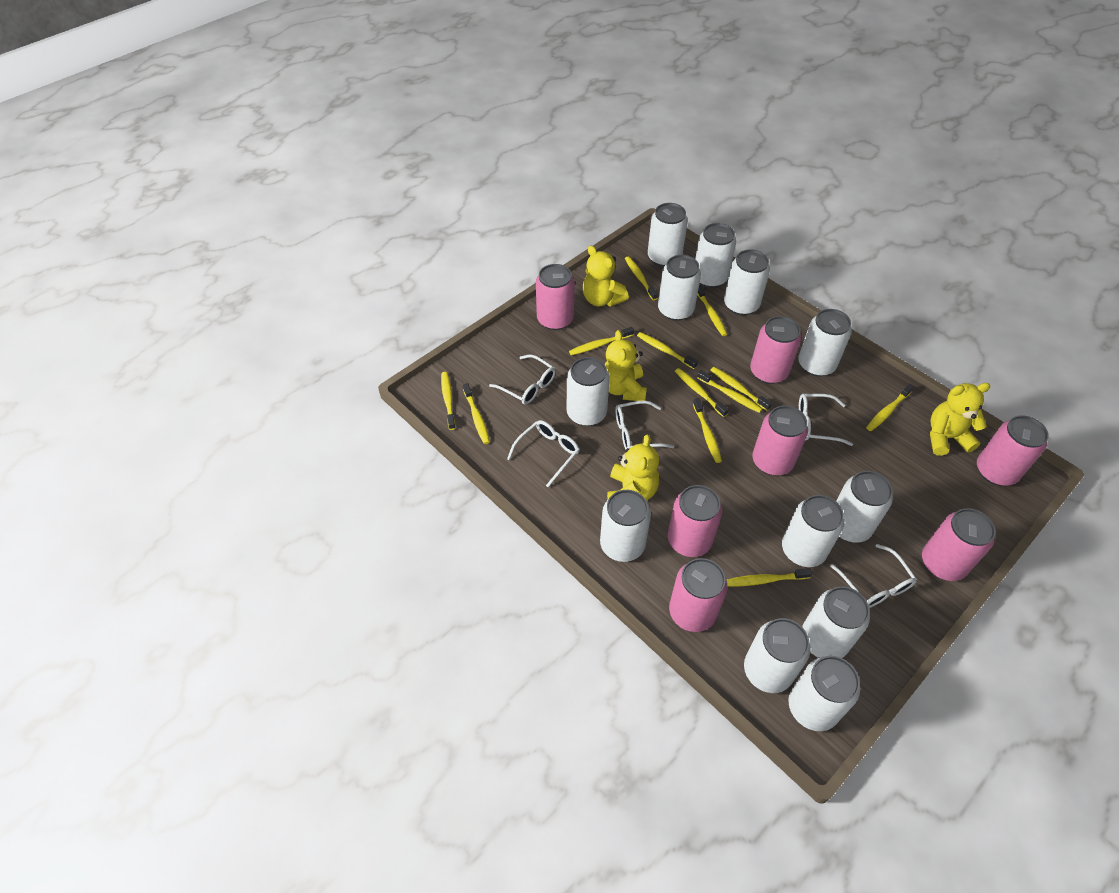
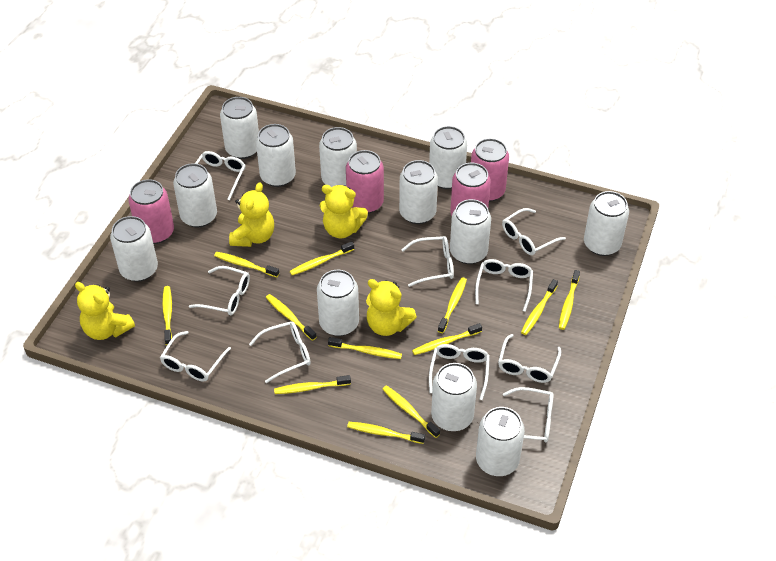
pink can: [536,264,575,330] [668,485,722,557] [669,558,728,632] [750,316,801,384] [753,405,808,476] [922,508,996,581] [977,415,1049,486] = 7 -> [128,179,174,244] [346,150,384,214] [451,163,491,216] [471,138,509,202] = 4
white glasses: [489,354,556,405] [507,420,579,487] [615,401,674,450] [799,394,853,446] [830,544,917,608] = 5 -> [160,331,231,382] [189,266,250,315] [195,151,246,200] [249,321,311,383] [401,236,454,287] [429,344,490,400] [475,259,533,312] [498,334,561,383] [502,208,566,255] [503,387,554,443] = 10

